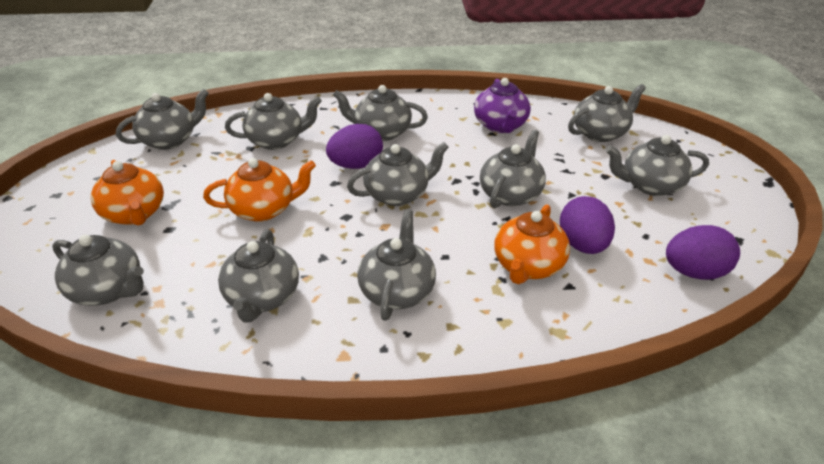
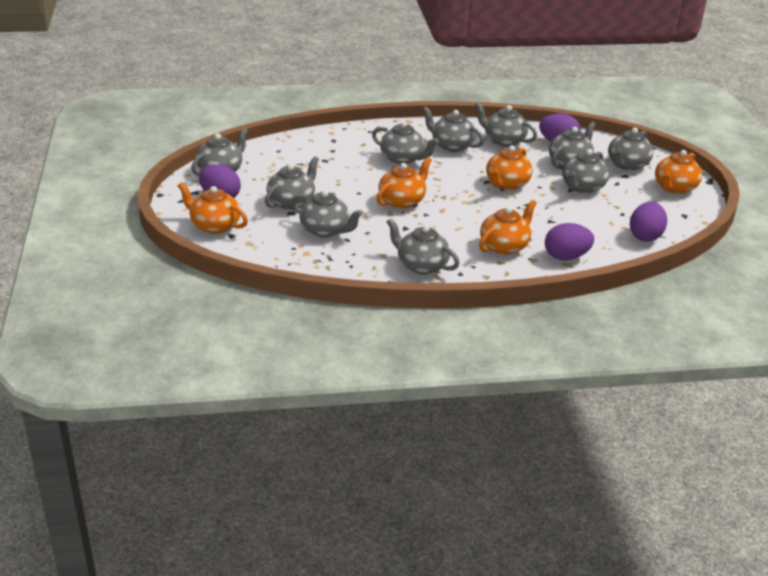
orange teapot: [91,160,164,226] [203,158,316,222] [494,204,570,284] = 3 -> [178,182,248,234] [376,157,432,209] [479,200,537,255] [486,146,533,190] [655,150,702,194] = 5
purple egg: [326,124,383,169] [560,196,615,254] [666,225,740,280] = 3 -> [199,164,241,198] [539,113,581,142] [545,223,594,260] [630,202,667,242] = 4
purple teapot: [474,78,531,133] = 1 -> none = 0

